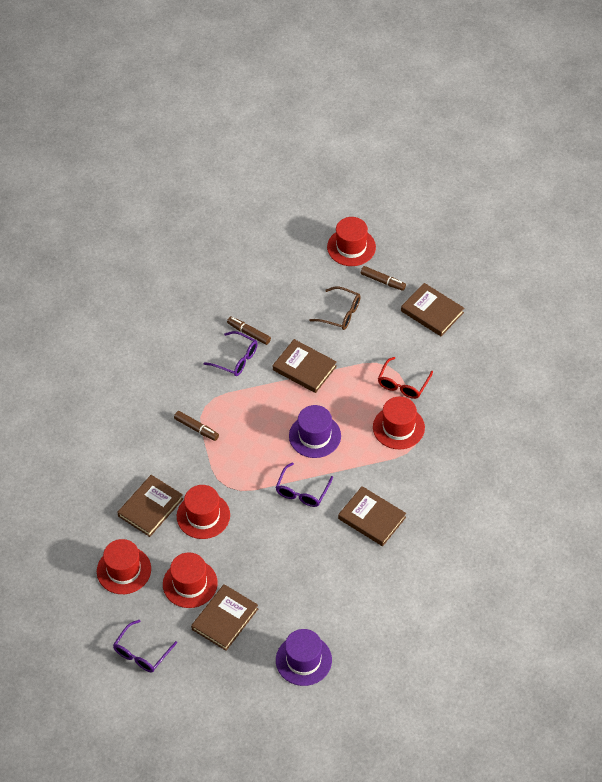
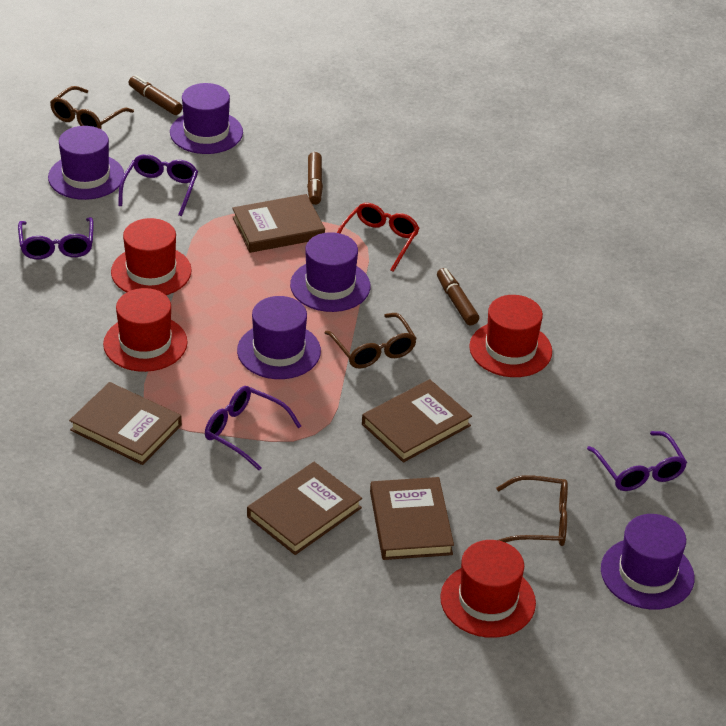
brown glasses: [309,287,361,330] = 1 -> [50,86,134,129] [325,313,417,368] [496,475,568,546] = 3
purple glasses: [113,620,177,672] [203,331,258,376] [275,463,333,507] = 3 -> [18,217,94,259] [118,154,198,216] [205,386,301,470] [587,431,687,491] = 4
purple hat: [276,629,332,686] [289,405,341,458] = 2 -> [48,126,124,200] [170,83,243,154] [237,296,321,379] [290,232,370,312] [601,514,695,610] = 5
red hat: [97,539,151,594] [163,552,218,608] [177,485,230,539] [327,217,376,266] [373,397,425,449] = 5 -> [103,288,188,372] [111,218,192,295] [440,540,536,638] [469,295,552,377] = 4

